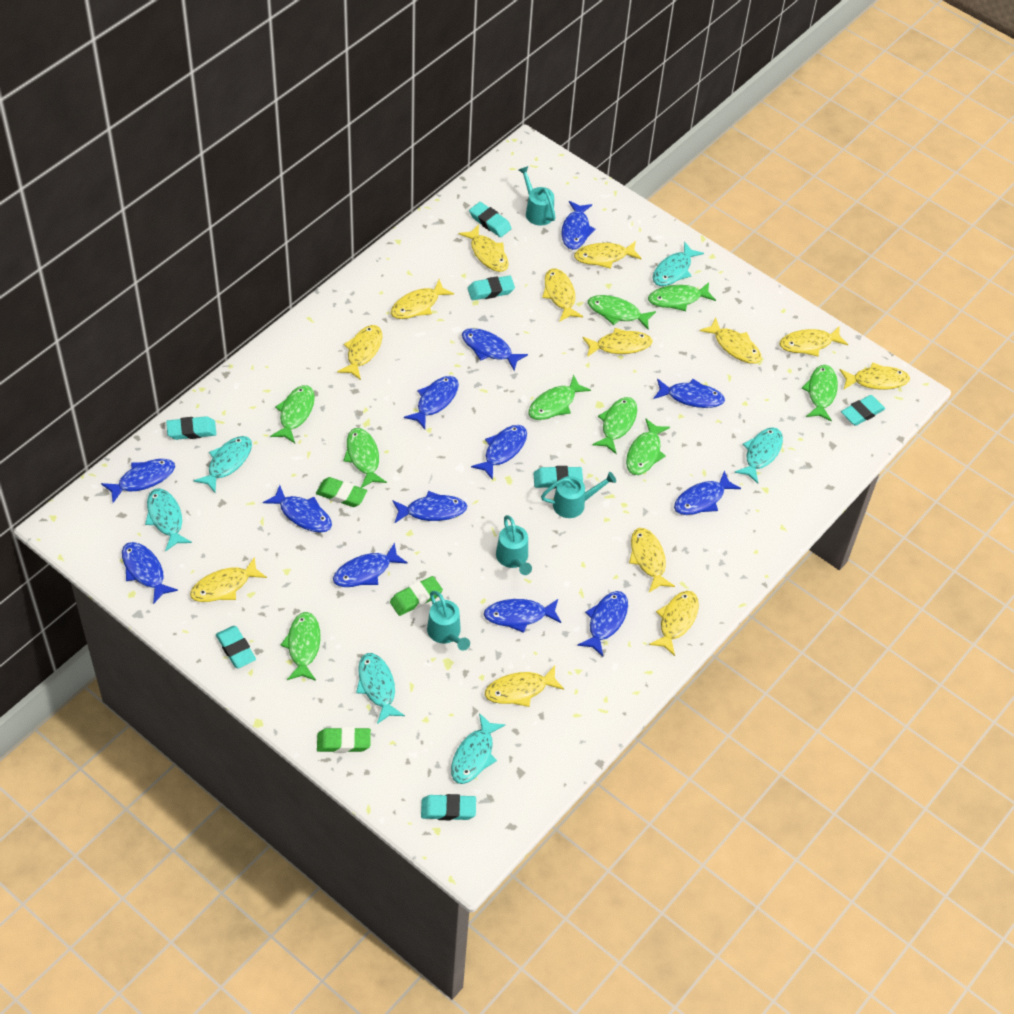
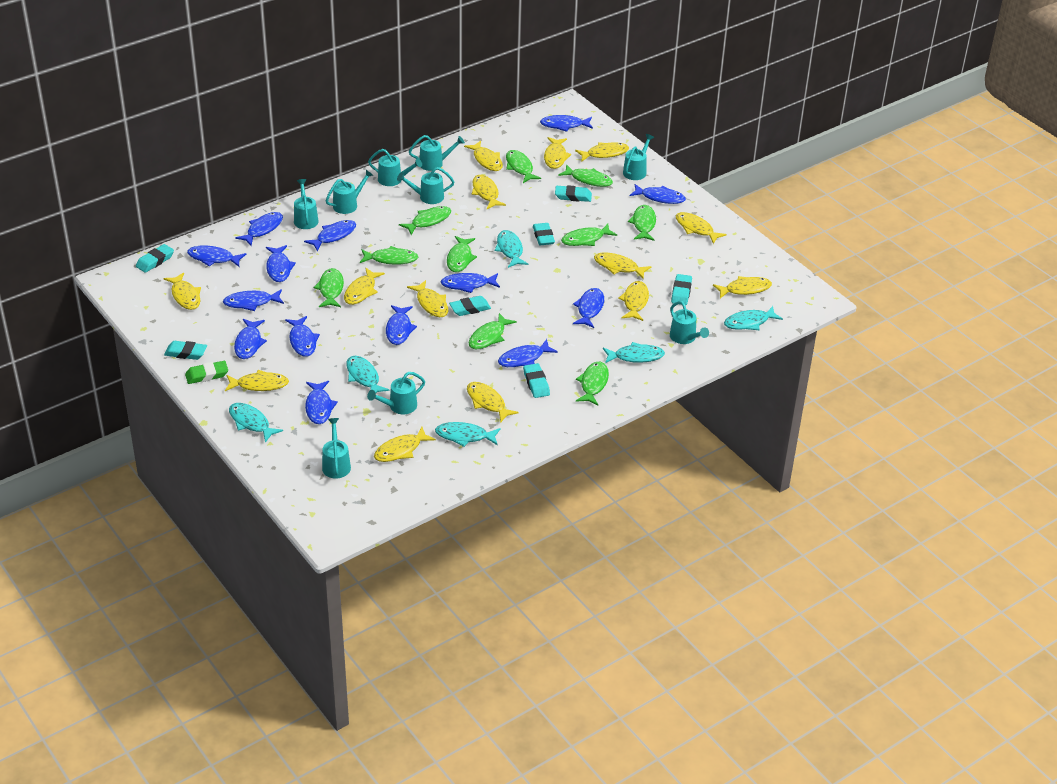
blue fish: [101,459,175,503] [122,542,178,604] [263,485,332,533] [333,542,408,587] [392,491,467,523] [404,376,459,429] [462,328,528,371] [471,425,527,480] [484,599,561,633] [561,201,596,250] [577,591,628,656] [654,379,725,408] [674,470,741,515] = 13 -> [187,246,246,267] [223,289,284,311] [234,319,267,359] [235,212,283,246] [266,245,296,282] [285,316,320,357] [304,220,356,251] [305,381,338,424] [386,305,417,345] [441,273,500,293] [498,339,558,367] [540,115,593,132] [573,288,604,328] [630,184,686,204] = 14
green eraser: [316,477,367,507] [317,727,371,753] [390,576,443,616] = 3 -> [185,361,228,384] = 1
green fish: [270,385,315,443] [280,612,321,681] [343,428,387,488] [528,375,591,420] [588,295,656,329] [592,397,637,454] [626,419,670,475] [648,282,716,311] [802,365,838,422] = 9 -> [313,268,344,307] [360,246,418,265] [399,206,451,235] [447,236,477,272] [468,313,517,349] [506,150,541,183] [558,164,613,187] [561,224,617,246] [576,362,609,405] [628,205,656,241] = 10
turquoise watering can: [427,591,470,651] [496,515,532,575] [519,166,556,226] [541,472,616,518] = 4 -> [294,179,318,229] [322,418,351,478] [326,170,373,214] [367,372,425,414] [368,149,422,186] [397,167,454,204] [409,135,465,171] [623,134,654,180] [670,301,709,344] = 9
yellow fish: [190,557,267,602] [337,325,382,380] [391,279,454,319] [458,225,509,272] [485,666,564,707] [542,268,583,322] [574,241,642,269] [583,328,653,357] [629,528,675,592] [649,591,699,656] [699,318,762,364] [780,326,848,357] [840,362,910,390] = 13 -> [164,272,201,310] [225,370,289,391] [344,267,385,305] [374,427,436,462] [407,280,448,317] [464,141,503,171] [467,382,519,423] [471,175,506,209] [544,137,571,169] [575,142,629,161] [594,253,652,279] [618,281,649,321] [676,212,727,244] [713,276,772,298] = 14

